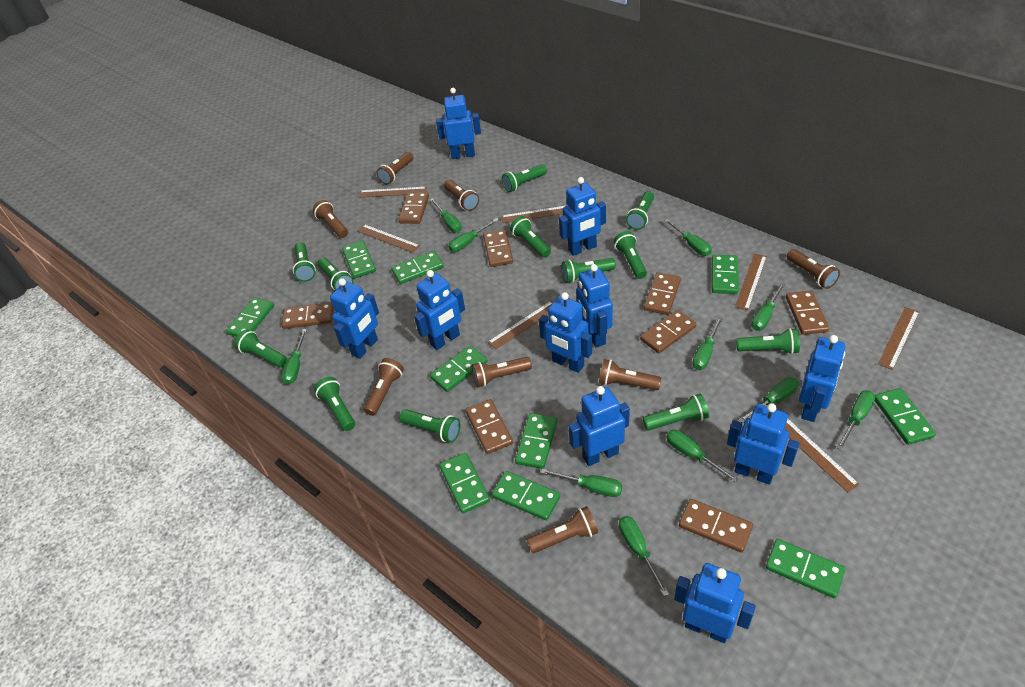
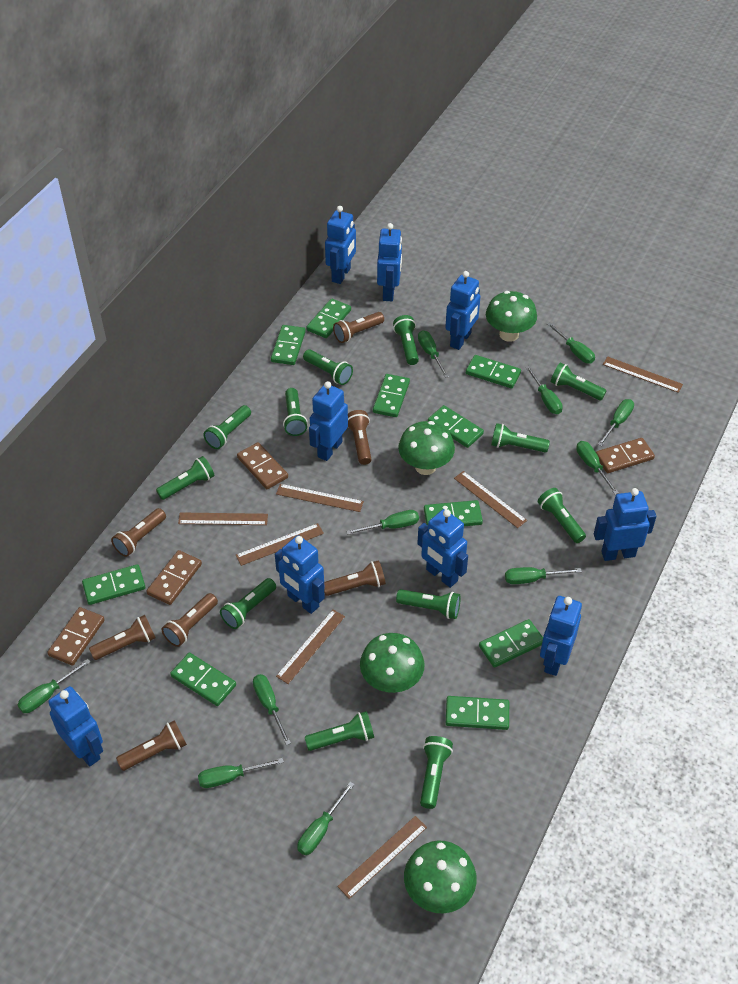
blue robot: [330,278,379,359] [414,270,465,350] [436,88,481,159] [539,292,592,373] [559,177,606,256] [569,386,630,466] [576,264,613,347] [674,563,756,643] [727,403,800,485] [799,335,845,422] = 10 -> [48,686,103,767] [275,535,325,614] [309,381,348,461] [325,206,356,284] [377,223,402,301] [417,509,468,588] [445,271,481,350] [540,596,582,676] [594,488,656,561] = 9
brown domino: [282,302,334,329] [398,192,429,224] [466,399,513,454] [483,230,513,267] [640,310,696,354] [644,272,681,315] [679,499,753,553] [786,290,829,335] = 8 -> [47,607,105,666] [146,550,202,605] [237,442,288,489] [596,438,655,473] = 4
brown flashlight: [313,200,348,238] [364,358,404,416] [376,152,413,185] [444,180,479,211] [472,357,532,387] [527,506,598,553] [599,359,661,390] [787,249,840,289] = 8 -> [89,615,156,660] [111,508,166,557] [116,720,187,771] [162,593,218,647] [324,560,386,596] [333,312,384,343] [348,410,372,465] = 7
green mushroom: none = 0 -> [360,633,424,693] [398,421,455,475] [404,841,477,913] [486,291,537,342] = 4

